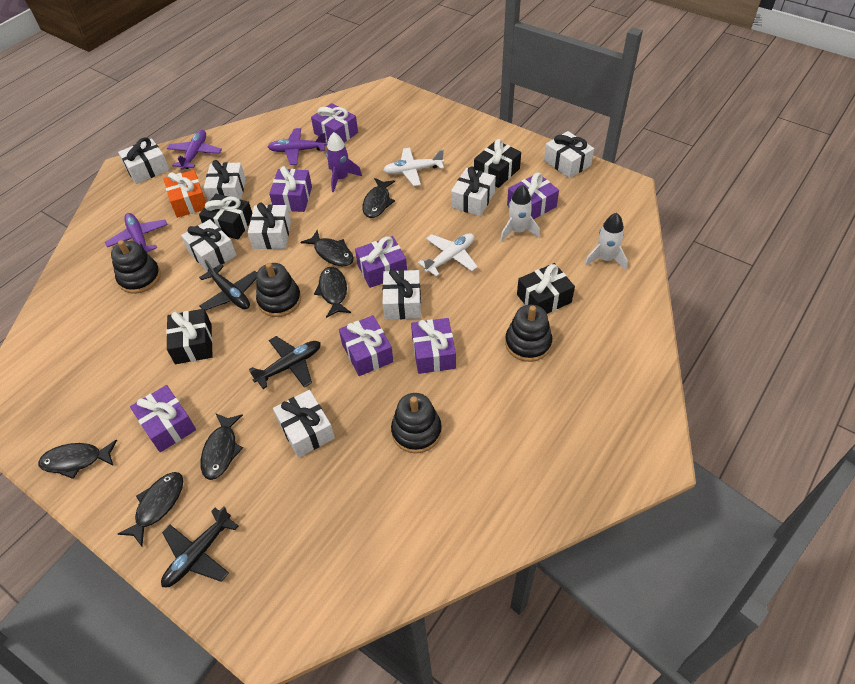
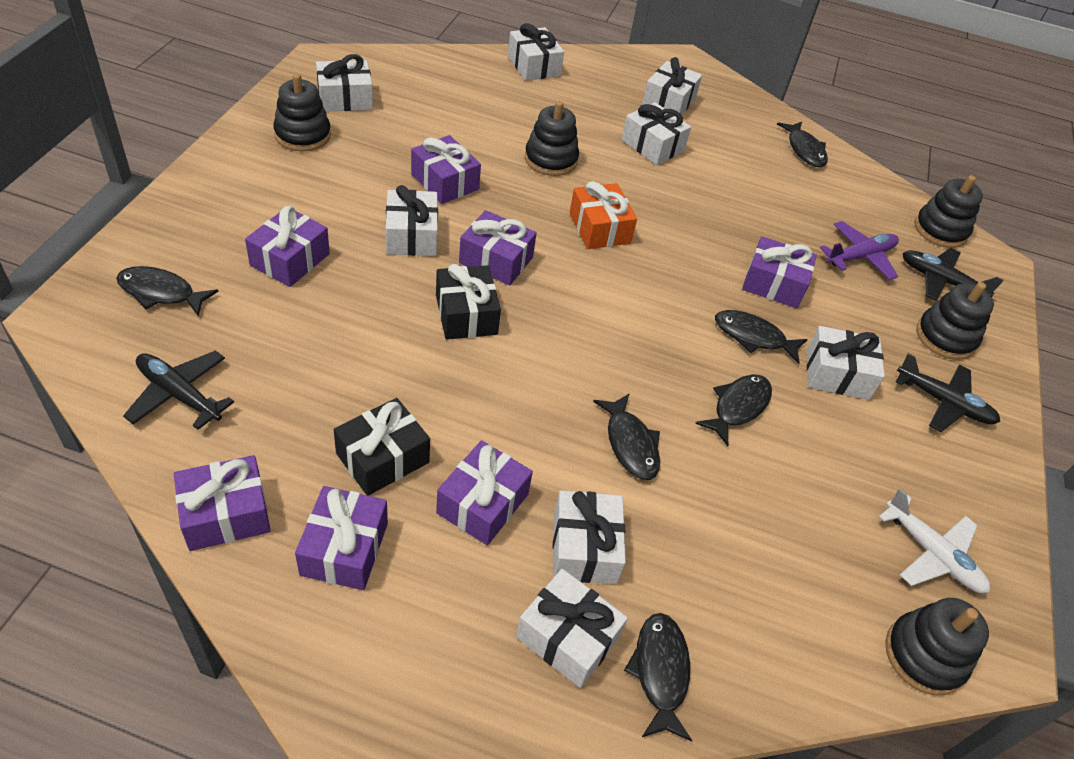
black gift: [166,309,213,364] [199,194,252,239] [474,139,521,188] [517,263,575,314] = 4 -> [334,398,430,496] [436,264,501,340] = 2
black stacking toy: [111,240,161,294] [256,263,301,317] [391,393,442,453] [505,305,552,362] = 4 -> [273,74,331,152] [525,101,579,176] [885,598,989,695] [915,175,983,248] [916,282,994,360] = 5
purple plane: [105,213,168,253] [167,130,222,170] [268,128,327,165] = 3 -> [820,221,899,280] = 1
purple rocket: [326,132,362,192] = 1 -> none = 0
white plane: [383,148,444,186] [418,233,478,277] = 2 -> [879,488,990,593] = 1
white rocket: [500,184,540,242] [584,213,628,271] = 2 -> none = 0

